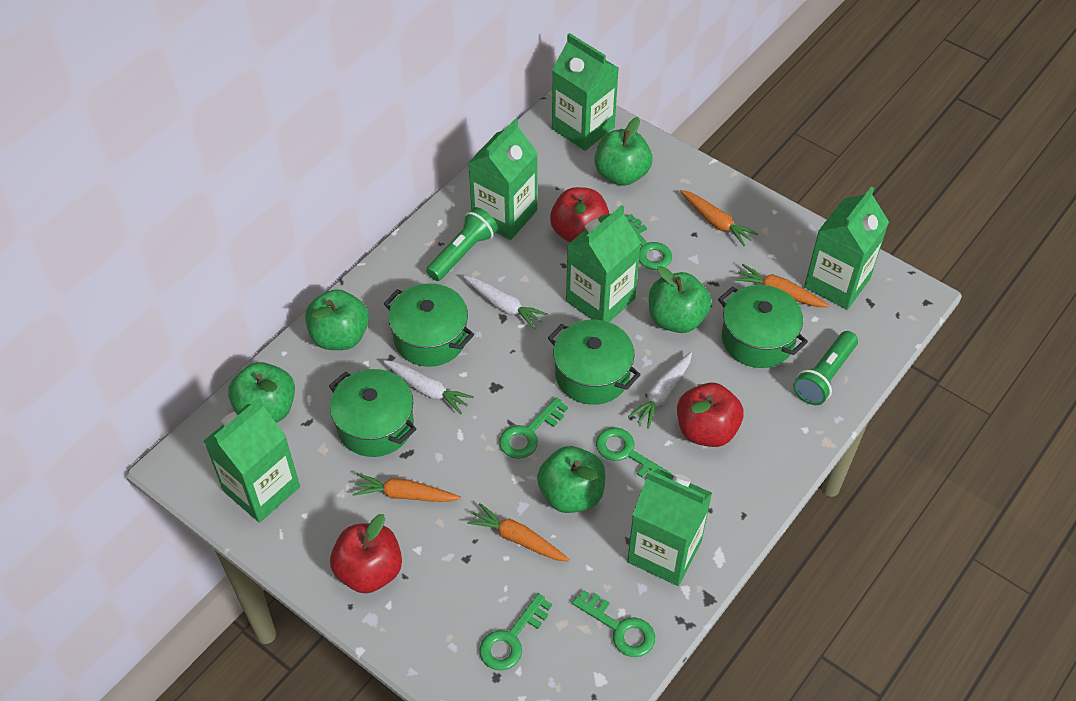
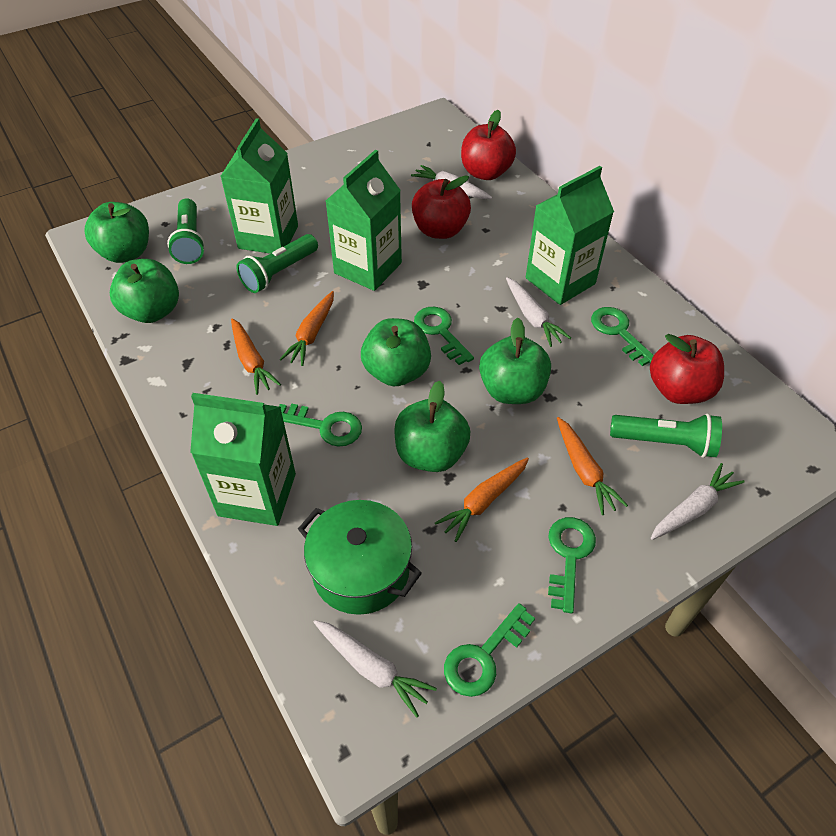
green carton: [204,398,300,523] [468,118,538,240] [552,33,619,151] [566,205,641,322] [627,469,712,586] [804,186,889,310] = 6 -> [190,393,296,526] [220,118,298,254] [326,150,402,291] [526,166,614,305] = 4
green flashlight: [426,207,498,281] [793,331,858,405] = 2 -> [167,198,205,264] [236,234,318,293] [610,413,722,458] = 3
green pot: [329,369,417,457] [383,283,474,367] [548,320,641,405] [718,285,808,368] = 4 -> [298,500,422,615] = 1
white carrot: [383,360,474,414] [463,276,547,329] [628,352,692,429] = 3 -> [313,620,437,718] [411,165,492,199] [506,277,571,347] [651,463,745,540] = 4

